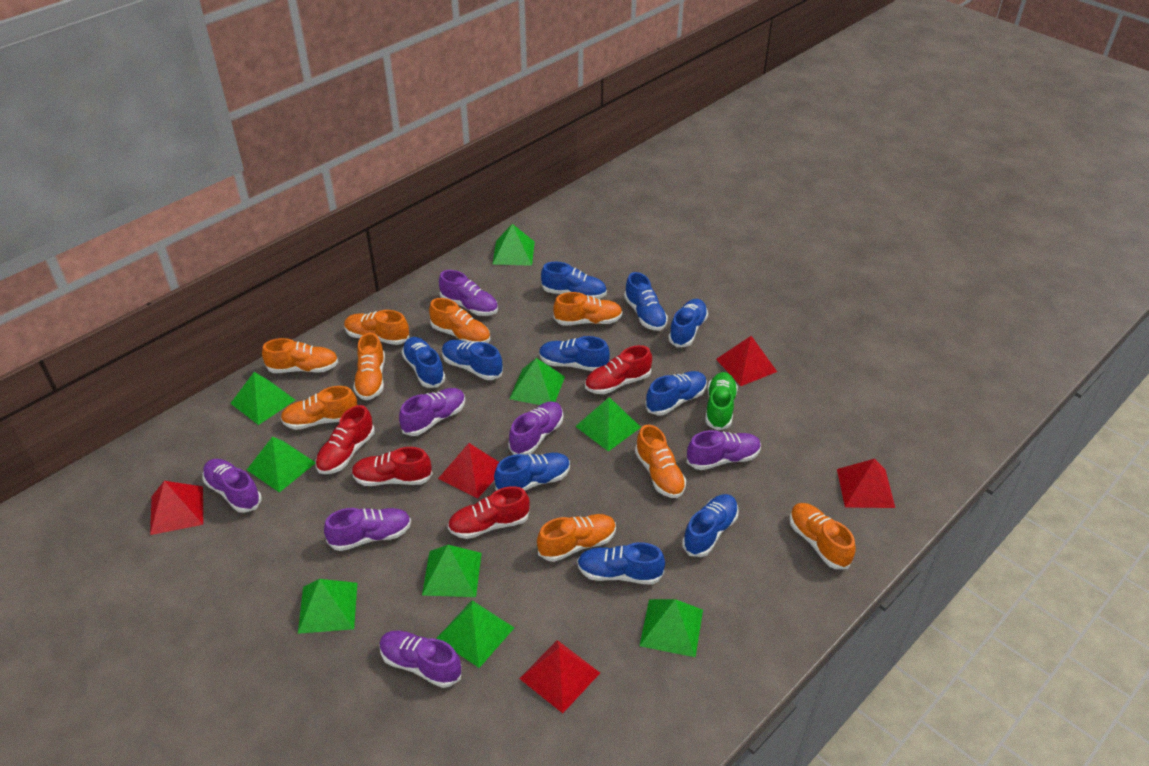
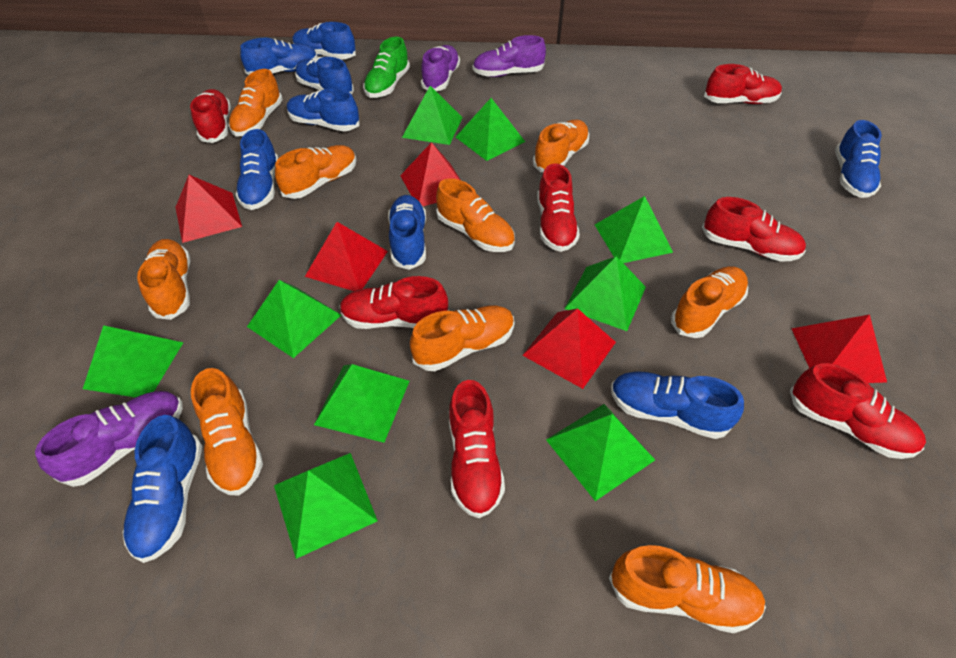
blue shoe: [402,337,446,388] [442,340,503,380] [494,453,570,491] [539,336,610,371] [541,262,607,299] [577,542,665,585] [624,272,668,331] [645,371,707,415] [668,299,708,347] [682,494,739,557] = 10 -> [122,415,203,563] [235,129,279,210] [240,38,318,75] [287,89,359,131] [293,22,356,60] [295,57,354,94] [388,195,426,270] [611,372,744,439] [835,120,882,198] = 9
purple shoe: [202,459,261,513] [324,508,411,551] [379,631,462,688] [399,388,465,436] [439,270,498,316] [509,401,563,455] [687,430,761,470] = 7 -> [35,391,183,487] [421,45,460,91] [472,35,546,77] = 3
red shoe: [315,405,375,474] [352,447,433,486] [448,486,530,539] [585,345,652,394] = 4 -> [190,89,231,143] [340,276,449,329] [449,380,505,518] [537,163,580,252] [702,197,806,262] [704,64,782,104] [790,363,926,459] = 7

